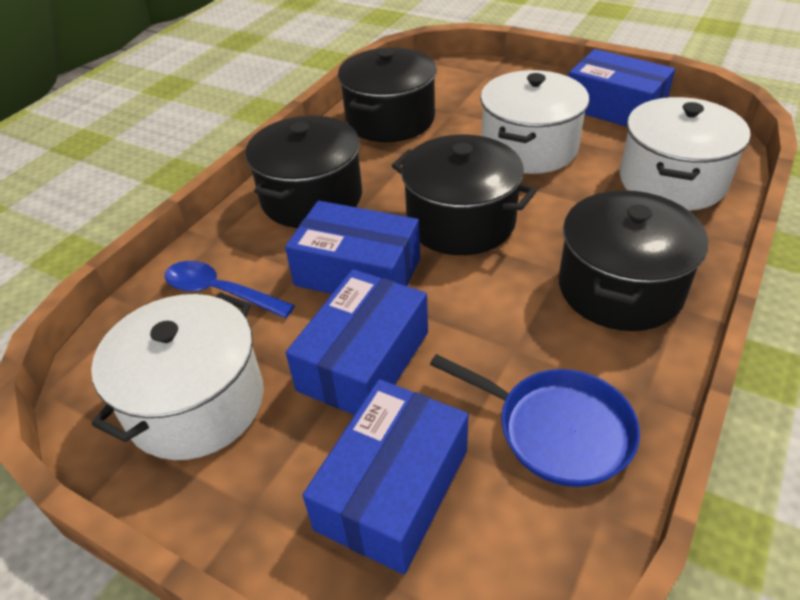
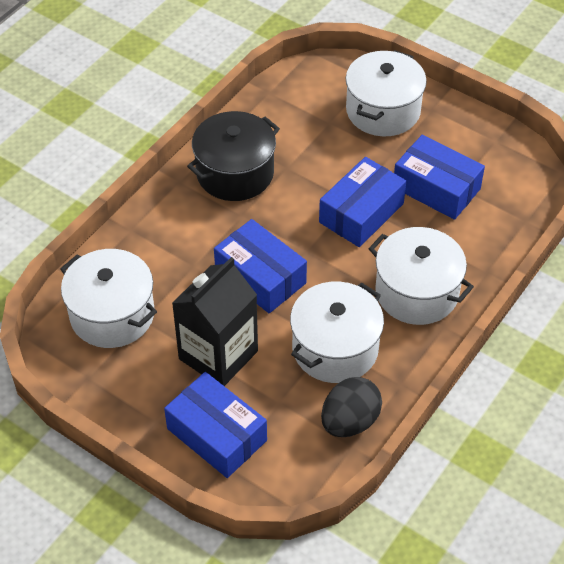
black carton: none = 0 -> [172,257,258,386] = 1
black egg: none = 0 -> [321,377,382,437] = 1
black pot: [245,116,362,228] [338,47,437,142] [392,135,537,255] [559,190,708,331] = 4 -> [187,111,280,201] = 1
blue pan: [430,354,640,487] = 1 -> none = 0
blue spoon: [165,261,295,318] = 1 -> none = 0
white pot: [91,292,264,460] [480,70,589,174] [620,97,751,211] = 3 -> [60,249,157,348] [290,282,384,383] [346,50,427,136] [368,227,474,325] = 4

